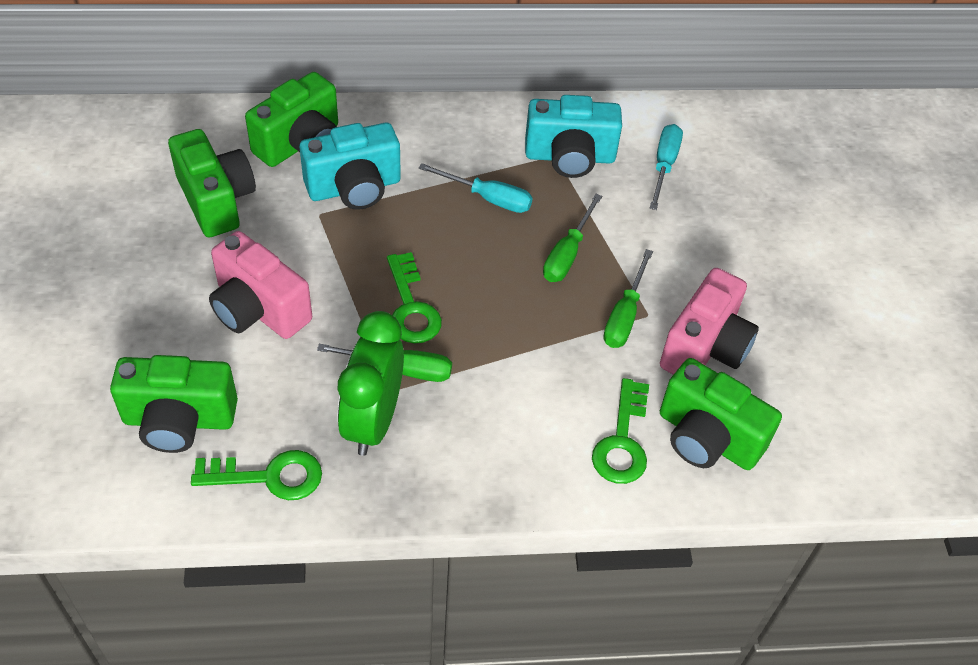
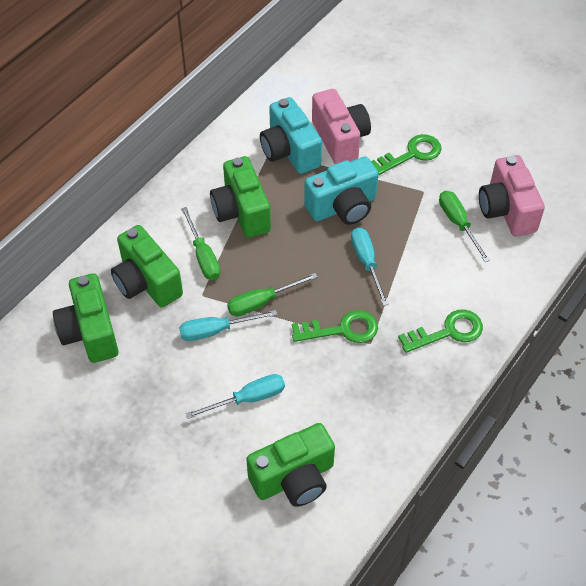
green clock: [338,311,404,456] = 1 -> none = 0
turquoise screwdriver: [419,163,533,213] [649,124,683,210] = 2 -> [179,310,277,341] [186,374,285,419] [351,227,389,306] = 3

